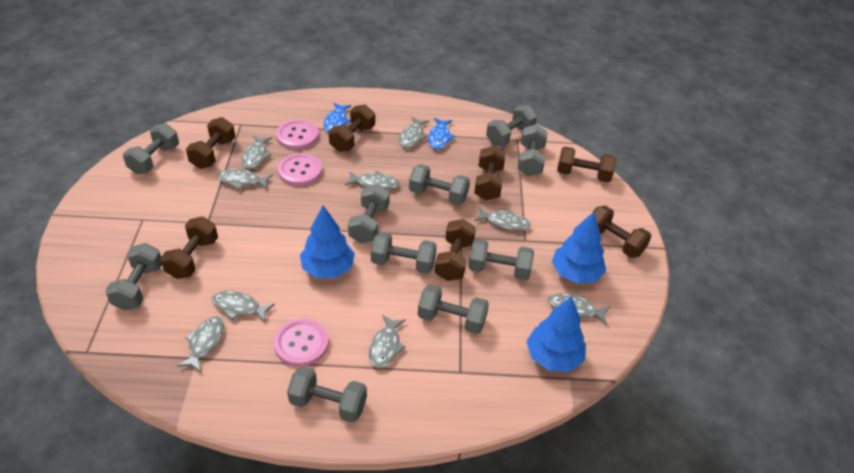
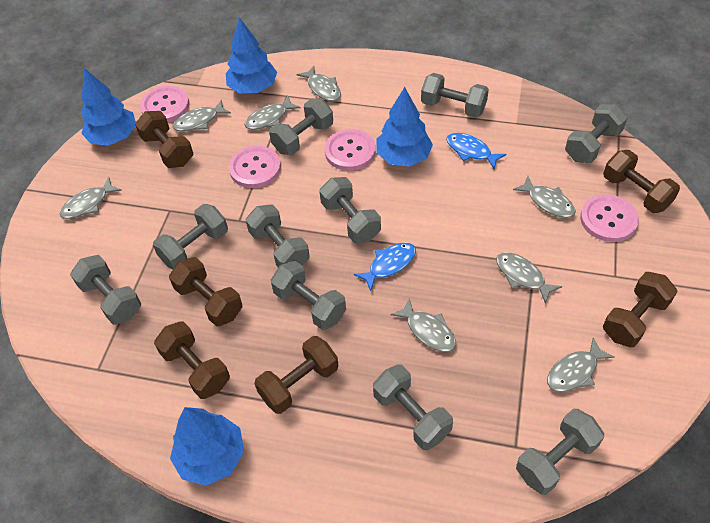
blue tree: [300,206,355,278] [526,296,586,372] [552,212,606,284] = 3 -> [81,68,136,145] [170,407,244,486] [226,17,277,93] [377,87,433,167] = 4
brown dumbbell: [160,217,218,279] [186,117,236,169] [329,104,375,152] [435,219,476,281] [474,146,506,201] [557,147,616,182] [592,206,651,258] = 7 -> [135,111,193,168] [154,321,230,399] [169,257,242,326] [254,336,338,414] [603,150,680,213] [603,272,678,347] = 6
grey fish: [177,317,224,372] [212,291,275,322] [217,169,273,190] [242,135,272,169] [345,170,399,190] [369,315,406,369] [399,117,429,148] [474,206,530,231] [548,293,610,325] = 9 -> [60,177,122,219] [173,100,231,132] [245,96,301,130] [297,66,341,101] [391,298,456,352] [496,252,562,304] [513,176,576,218] [547,337,614,392] = 8
pink button: [274,318,329,367] [276,119,318,150] [278,153,322,186] = 3 -> [140,86,189,122] [229,146,281,188] [325,129,376,171] [580,194,639,242] = 4

